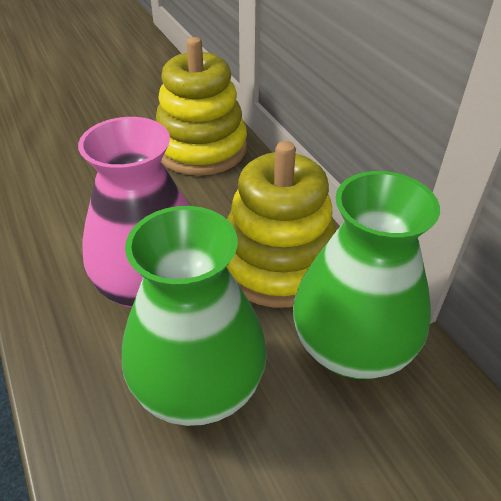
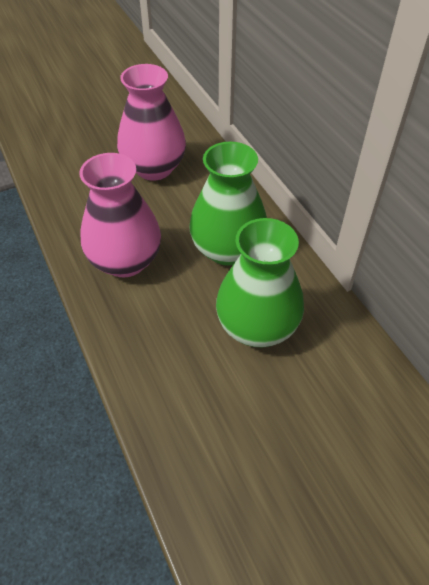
pink vase: [78,117,189,308] = 1 -> [80,153,161,277] [117,64,186,181] = 2
yellow stacking toy: [156,37,247,176] [227,141,336,308] = 2 -> none = 0

